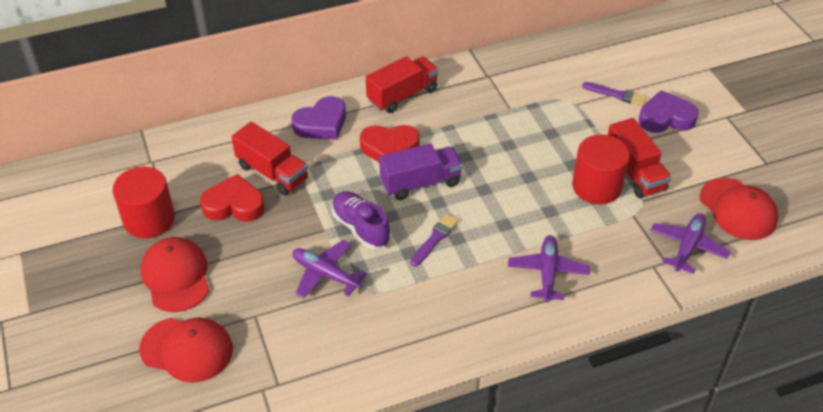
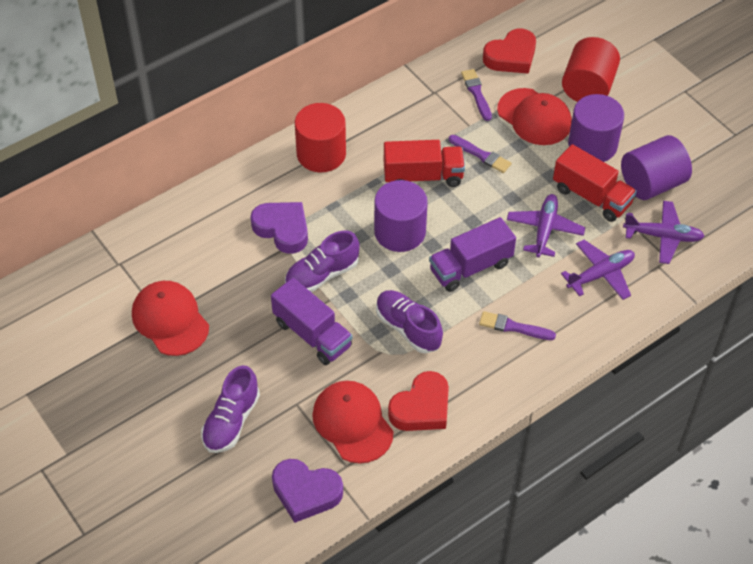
purple brush: [410,214,459,267] [582,82,647,106] = 2 -> [449,135,511,173] [461,69,492,121] [479,311,556,340] = 3
purple cylinder: none = 0 -> [374,180,428,252] [568,94,624,162] [621,135,692,200] = 3
purple shoe: [332,191,390,249] = 1 -> [201,365,260,453] [285,231,360,292] [376,290,443,354] = 3
purple truck: [379,143,463,200] = 1 -> [271,278,352,365] [429,217,516,292] = 2
red truck: [232,122,308,195] [366,56,439,113] [608,118,672,198] = 3 -> [384,140,465,187] [553,144,637,222] = 2

